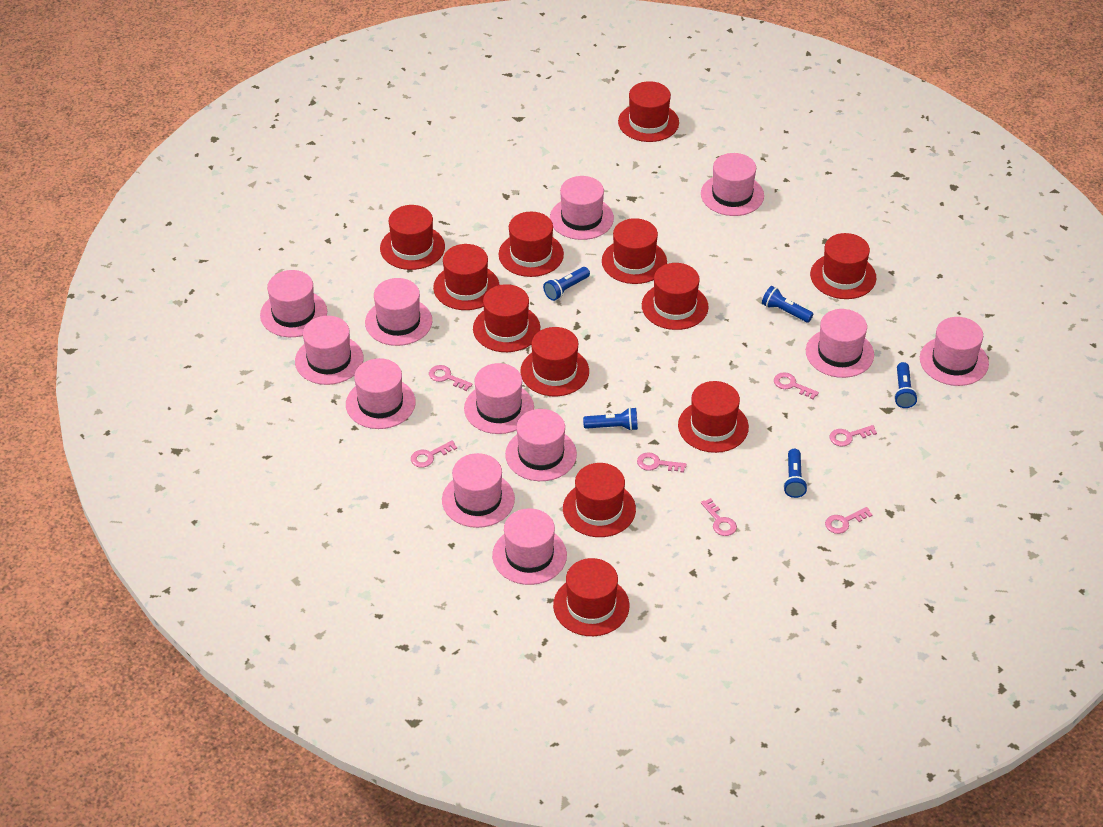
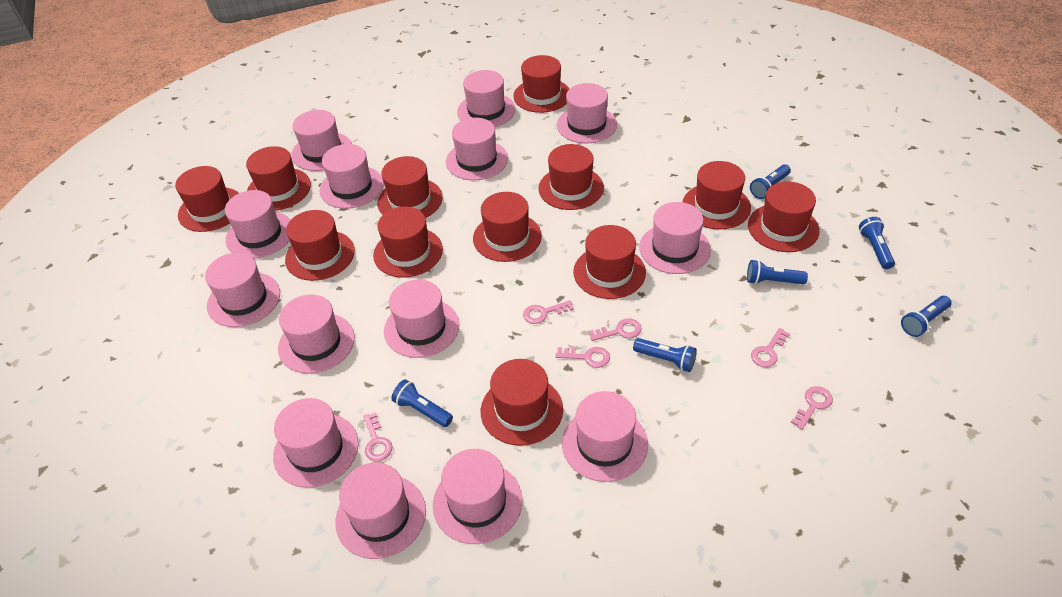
blue flashlight: [543,267,590,301] [583,407,638,431] [762,286,813,323] [783,449,808,498] [894,362,918,408] = 5 -> [391,379,453,427] [633,338,697,372] [747,260,808,284] [750,164,791,199] [859,217,895,269] [901,296,952,337] = 6
pink hat: [260,270,327,337] [295,316,363,385] [346,358,416,429] [365,278,432,346] [442,453,515,528] [464,363,534,434] [492,508,567,585] [505,409,577,481] [550,176,614,240] [701,153,764,216] [806,309,874,378] [920,317,989,386] = 12 -> [205,253,280,327] [225,190,290,258] [273,398,359,488] [278,294,355,374] [291,110,352,171] [319,144,384,209] [336,463,426,559] [384,280,459,358] [433,449,522,544] [446,118,508,181] [457,70,516,127] [557,83,617,143] [562,391,648,482] [639,202,711,274] = 14
pink key: [411,440,457,468] [429,365,473,391] [637,452,686,473] [701,498,737,536] [774,372,819,399] [825,507,873,534] [830,425,877,446] = 7 -> [363,412,392,461] [523,300,574,324] [556,347,610,368] [589,318,642,341] [751,328,790,367] [791,386,833,430] = 6

